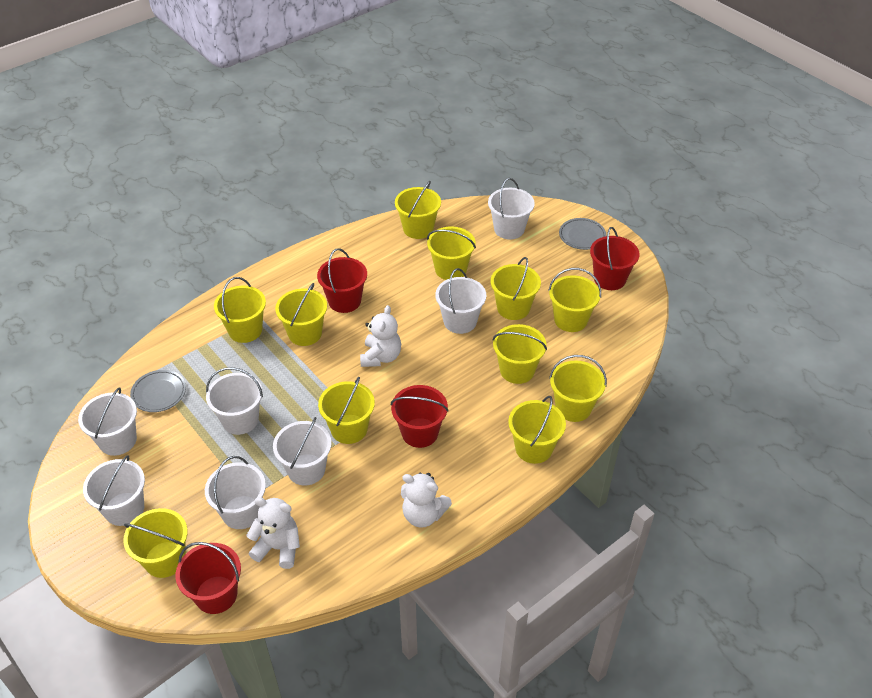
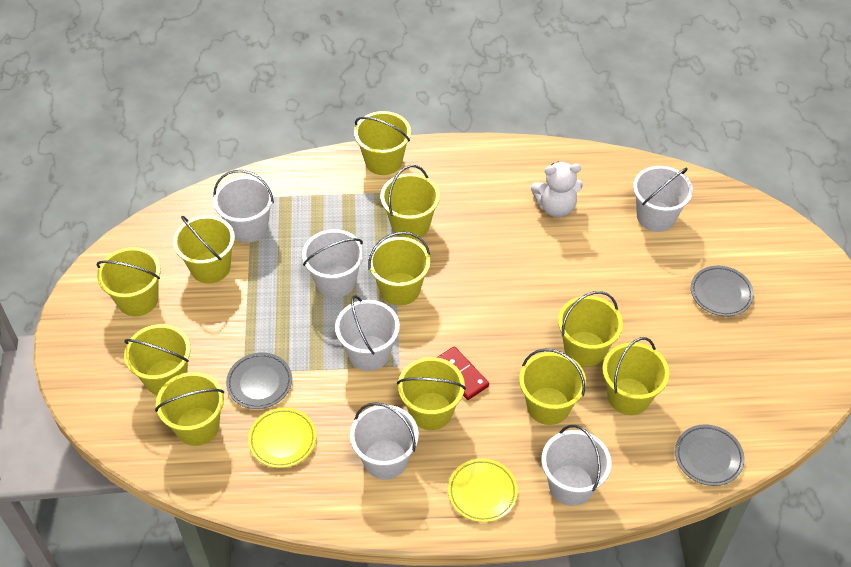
grey plate: [130,370,186,412] [559,218,606,250] = 2 -> [226,353,292,409] [675,424,745,486] [691,266,754,316] = 3
red bucket: [176,542,241,614] [317,248,367,313] [391,385,449,448] [590,227,639,290] = 4 -> none = 0
red domino: none = 0 -> [437,346,489,400] = 1
white bucket: [78,387,137,456] [83,455,145,526] [205,456,266,529] [206,367,263,435] [273,417,332,486] [435,268,486,334] [488,178,535,239] = 7 -> [213,170,274,243] [302,229,364,298] [335,295,400,371] [350,402,419,480] [541,425,611,506] [633,166,693,232] = 6
white teddy bear: [246,497,300,569] [360,305,401,367] [401,473,452,528] = 3 -> [531,162,583,217] = 1
yellow plate: none = 0 -> [248,408,316,468] [448,458,518,522] = 2

